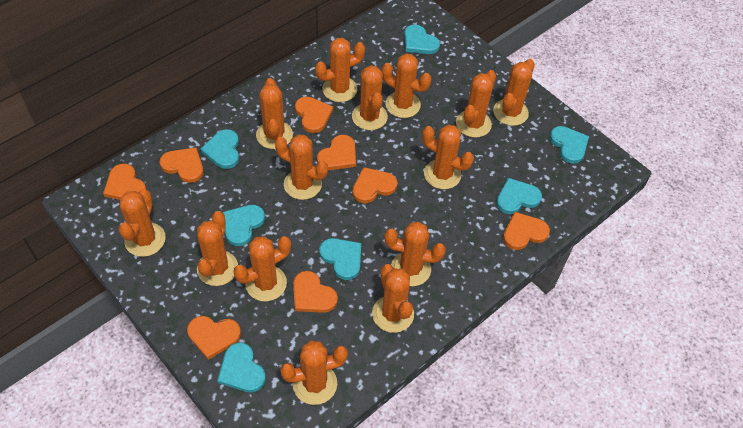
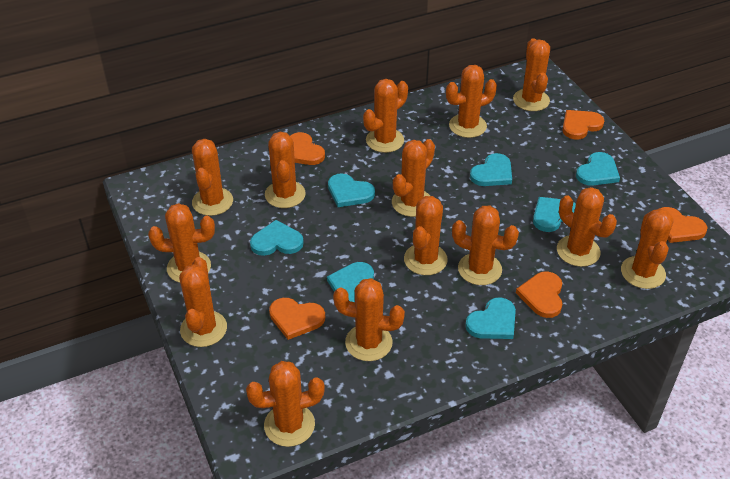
orange heart: [103,164,146,200] [160,147,203,183] [187,316,241,360] [293,271,338,313] [295,97,333,133] [317,135,356,170] [352,167,397,203] [503,212,550,250] = 8 -> [269,298,325,340] [290,132,325,165] [516,271,563,318] [563,110,604,139] [659,207,708,243] = 5

